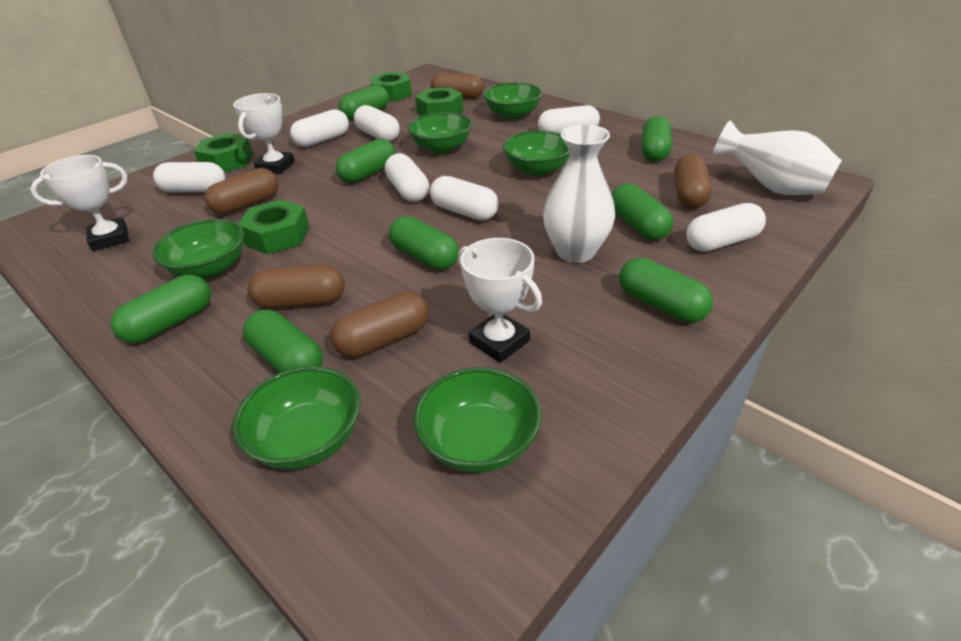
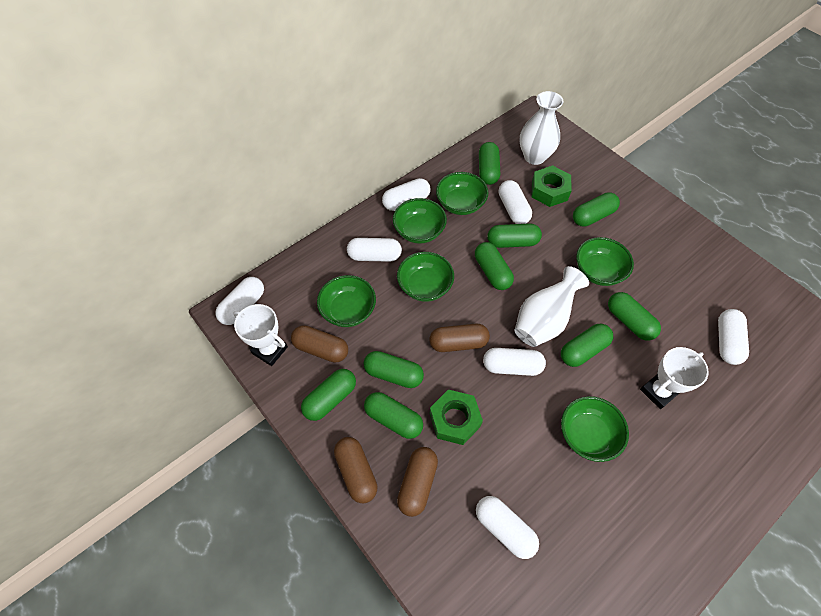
brown capsule: [205,168,279,215] [248,265,345,309] [331,292,429,358] [431,73,484,99] [674,155,712,208] = 5 -> [291,325,348,363] [334,437,378,503] [397,447,438,517] [430,324,490,352] = 4
green capsule: [110,275,211,344] [243,310,323,373] [336,139,395,183] [338,85,389,120] [389,216,459,270] [612,183,673,240] [619,258,713,323] [642,116,672,162] = 8 -> [301,369,356,421] [364,351,424,388] [364,392,423,439] [475,242,514,290] [479,142,500,185] [487,223,542,248] [561,324,613,367] [573,192,620,227] [608,292,661,341] = 9
green nut: [194,133,253,172] [238,199,310,255] [370,72,412,102] [415,87,463,116] = 4 -> [430,389,483,445] [532,165,572,207] = 2
white trophy: [30,155,129,251] [233,93,295,174] [458,238,542,363] = 3 -> [233,304,288,366] [640,347,709,409] = 2

